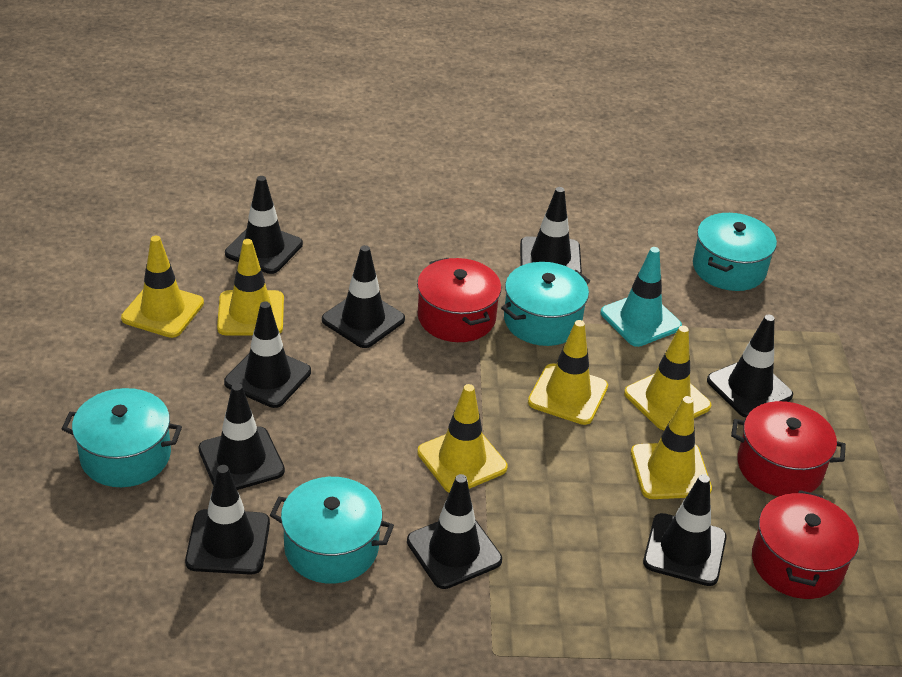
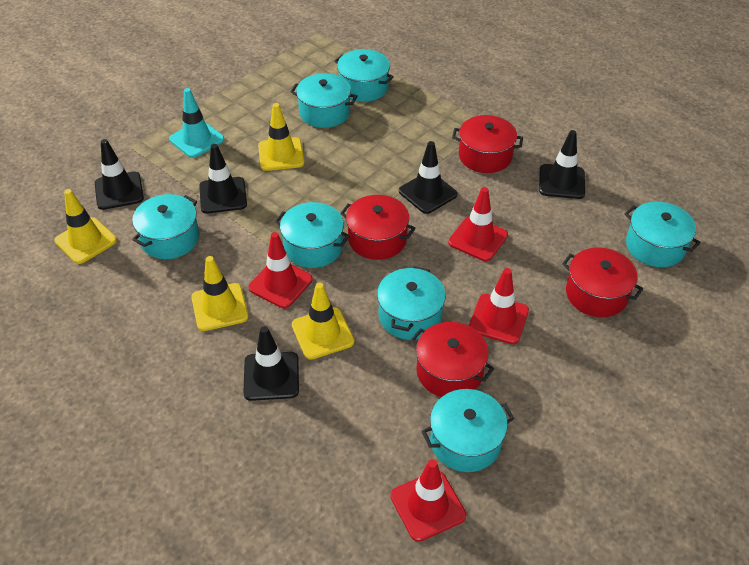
black traffic cone: [185,465,270,575] [198,383,285,490] [224,301,311,408] [225,176,303,274] [322,245,405,348] [407,474,502,589] [520,187,582,274] [643,474,727,586] [707,315,793,418] = 9 -> [95,139,144,210] [199,144,247,214] [243,326,299,401] [399,141,457,214] [539,130,585,199] = 5
red pot: [417,258,501,342] [731,401,846,497] [752,490,859,599] = 3 -> [340,195,416,260] [411,322,494,397] [452,115,523,173] [562,247,643,317] = 4
red traffic cone: none = 0 -> [248,232,313,308] [390,459,466,542] [448,187,508,261] [469,268,529,344] = 4
turquoise pot: [62,388,182,487] [270,477,394,584] [501,262,590,346] [693,213,777,291] = 4 -> [132,194,199,259] [275,202,350,268] [291,73,357,128] [334,49,394,102] [377,266,446,340] [422,389,514,472] [625,202,701,267] = 7
yellow traffic cone: [121,236,204,338] [217,239,284,335] [417,384,508,493] [528,320,608,425] [624,326,711,430] [631,396,712,499] = 6 -> [54,189,117,264] [191,256,249,331] [258,103,304,171] [292,282,355,360] = 4

